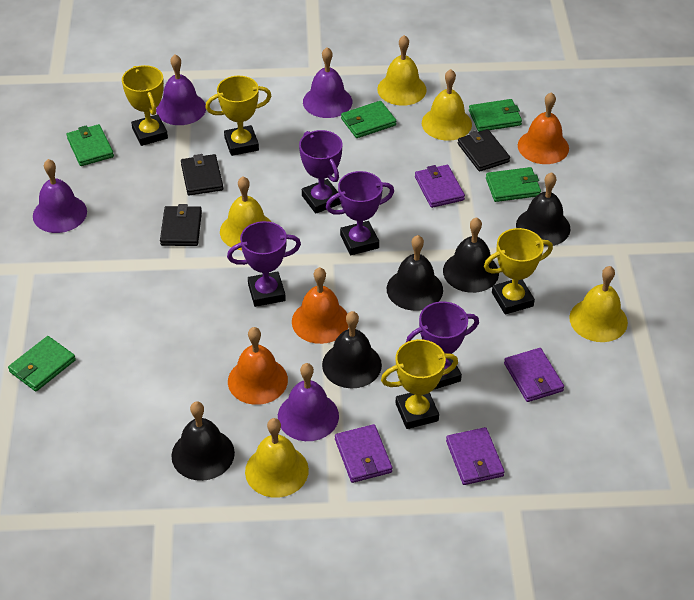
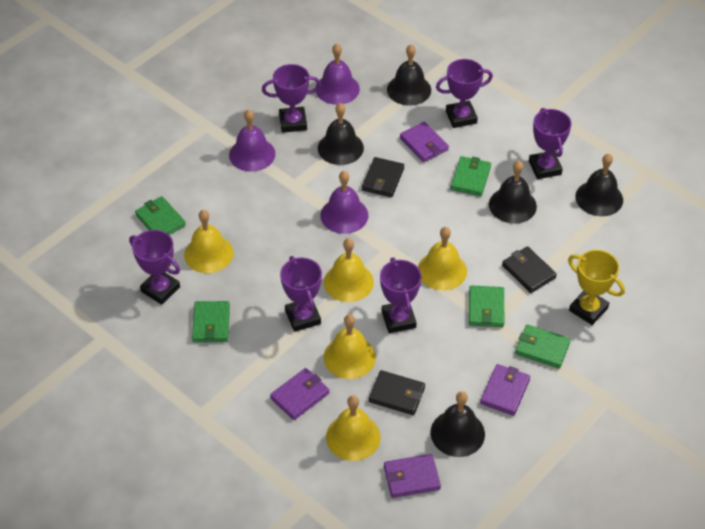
orange bell: [228,327,288,405] [292,267,348,344] [518,92,569,164] = 3 -> none = 0
purple bell: [33,159,87,233] [156,54,206,125] [278,363,339,441] [303,47,352,118] = 4 -> [229,109,275,172] [315,44,360,105] [320,171,368,234] = 3
purple trophy: [227,221,301,307] [299,130,343,214] [326,171,394,255] [406,301,479,389] = 4 -> [129,230,180,305] [262,64,321,133] [280,256,322,332] [380,257,422,333] [436,59,493,128] [529,108,571,179] = 6
yellow trophy: [122,65,168,146] [205,76,271,156] [381,339,458,429] [484,228,553,314] = 4 -> [568,250,625,325] = 1

